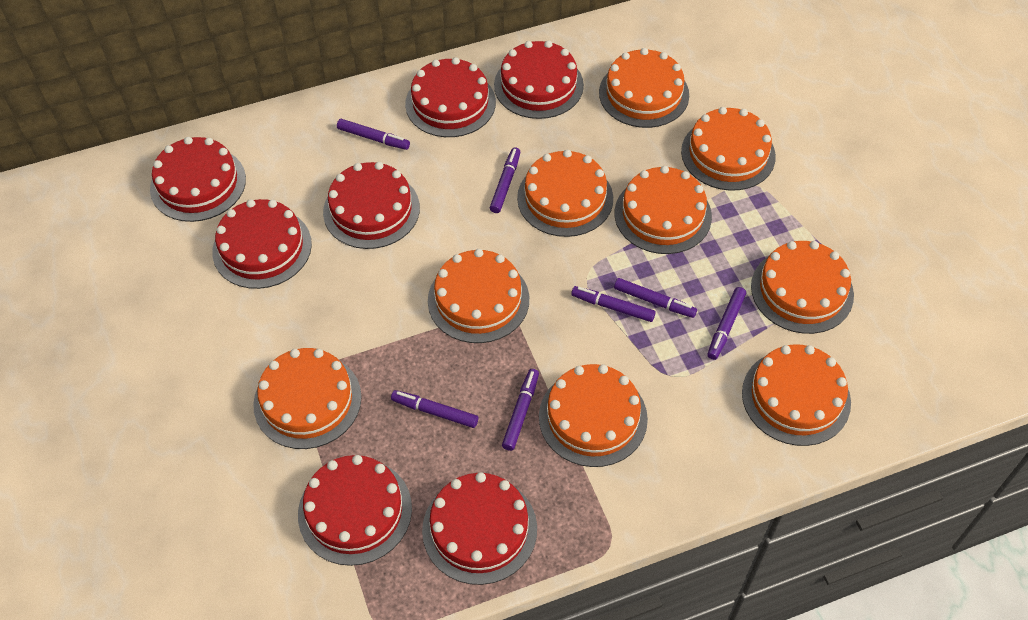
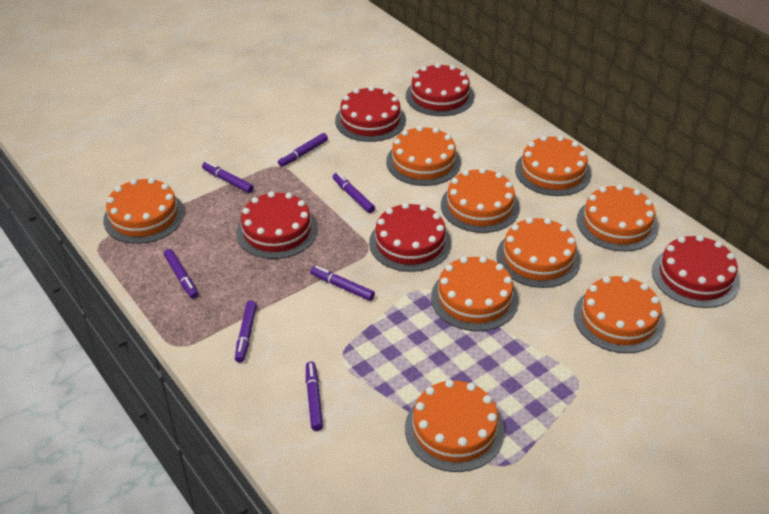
red cake: [150,137,246,222] [212,199,312,289] [298,455,412,566] [323,162,420,249] [405,57,496,137] [422,472,537,585] [494,41,584,119] = 7 -> [236,191,318,259] [335,86,406,142] [369,203,451,272] [406,63,474,116] [652,235,740,308] = 5

